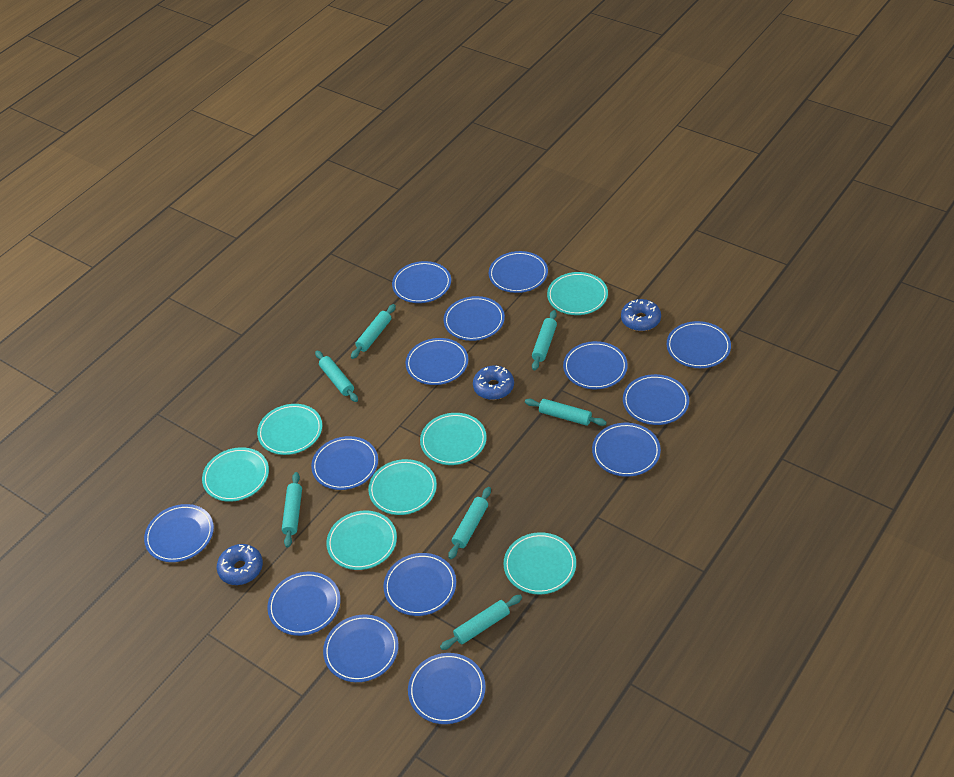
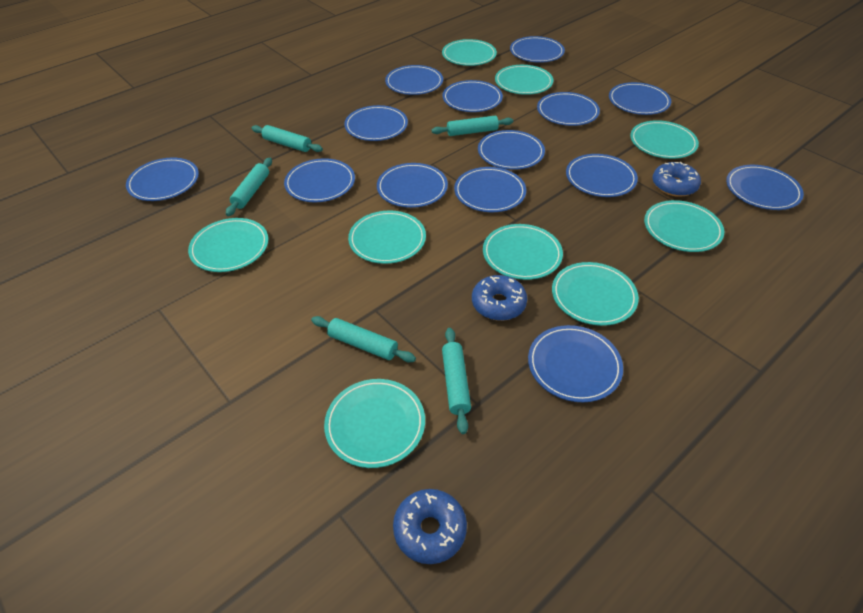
turquoise plate: [202,447,269,502] [257,404,322,455] [326,511,397,570] [368,459,437,515] [420,413,487,465] [504,532,576,594] [547,272,608,315] = 7 -> [188,218,269,272] [324,379,425,468] [348,210,426,264] [442,39,497,66] [483,224,563,280] [495,65,553,95] [552,262,639,326] [630,120,699,159] [644,200,724,252] = 9
turquoise rolling pin: [282,472,302,548] [315,351,358,402] [351,304,396,359] [440,595,522,650] [448,487,491,559] [525,399,607,426] [532,310,557,370] = 7 -> [226,158,272,216] [251,125,323,152] [311,316,416,363] [431,116,513,136] [442,328,471,434] = 5

